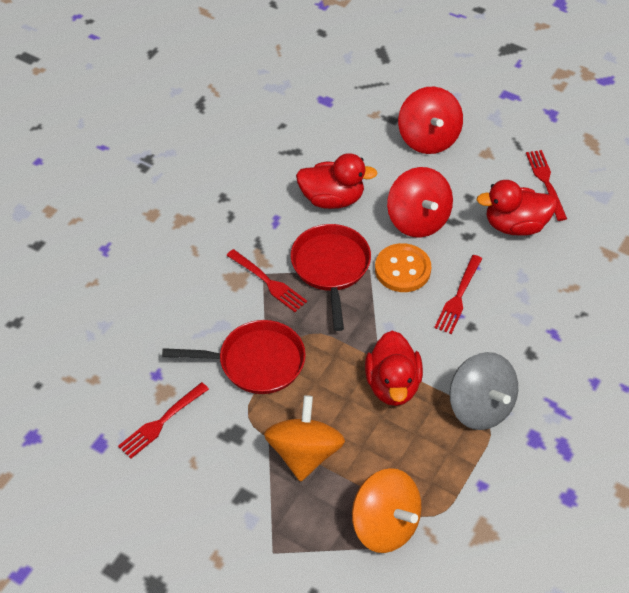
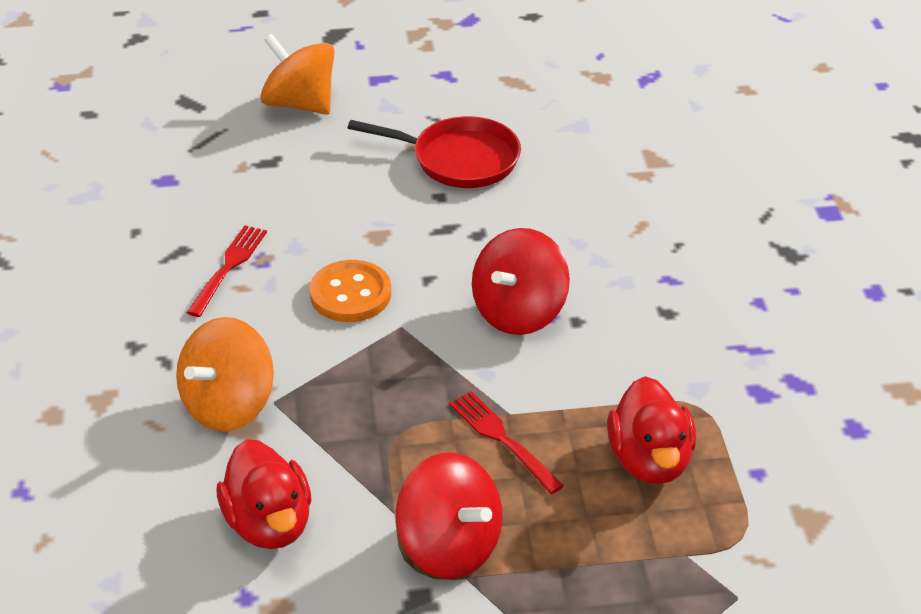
grey spinning top: [450,352,518,430] = 1 -> none = 0
red duck: [296,153,378,209] [365,331,423,406] [477,180,557,236] = 3 -> [216,439,312,549] [607,376,696,484] = 2
red fork: [118,382,209,459] [226,249,307,312] [434,255,482,334] [526,150,567,221] = 4 -> [186,225,267,317] [449,391,564,494] = 2
red pan: [162,320,306,394] [291,224,371,331] = 2 -> [348,116,521,188] = 1

